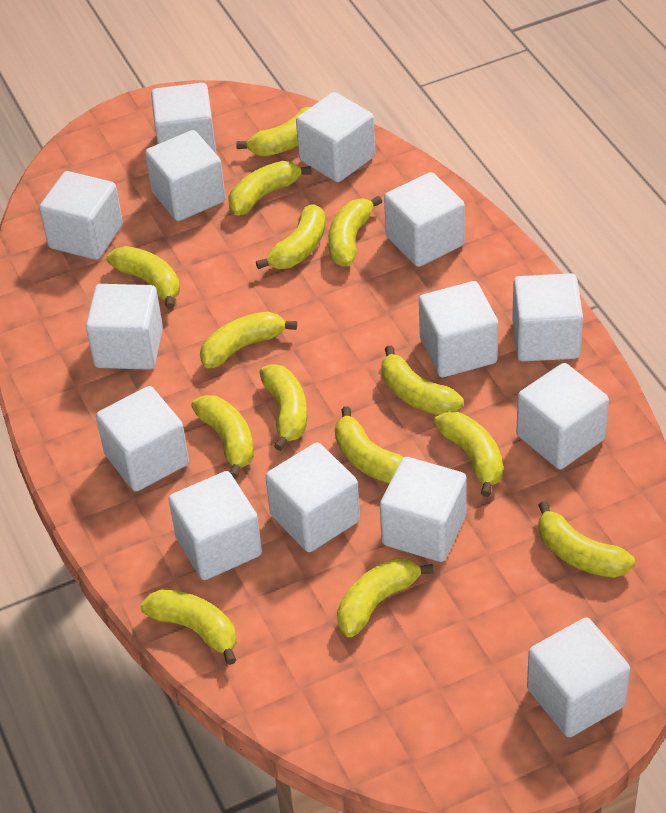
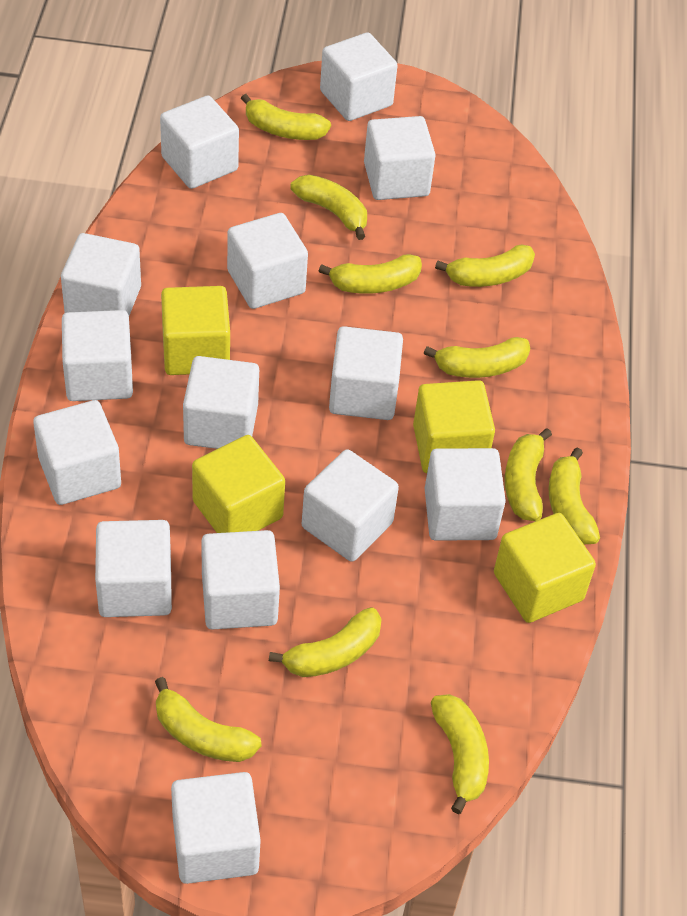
yellow banana: [107,246,180,309] [140,589,237,665] [191,395,254,479] [200,311,297,368] [228,161,312,216] [236,107,311,156] [256,204,325,269] [260,364,307,451] [328,196,382,267] [335,406,404,483] [337,558,434,637] [382,345,463,415] [434,411,503,497] [538,501,635,578] = 14 -> [155,677,262,762] [241,94,331,140] [269,607,382,677] [290,174,367,240] [319,254,422,294] [424,337,530,378] [431,694,489,814] [435,245,535,287] [505,428,552,521] [549,447,600,545] = 10
yellow cube: none = 0 -> [161,286,230,375] [192,435,285,533] [413,380,495,473] [494,513,596,623] = 4

